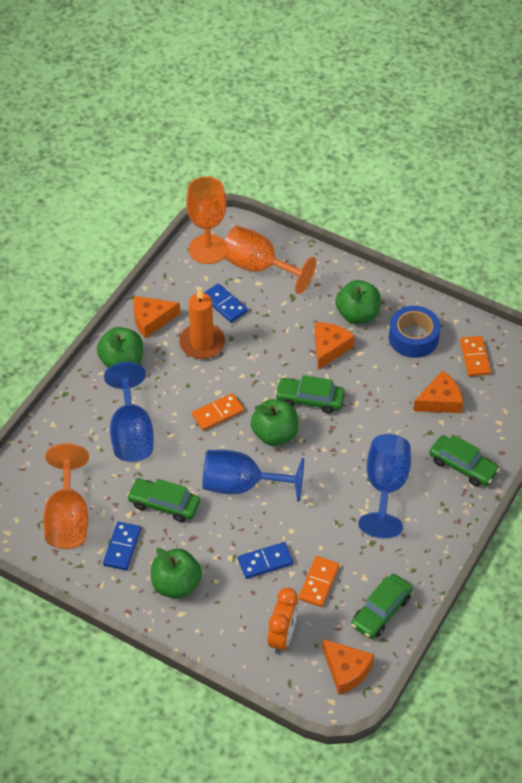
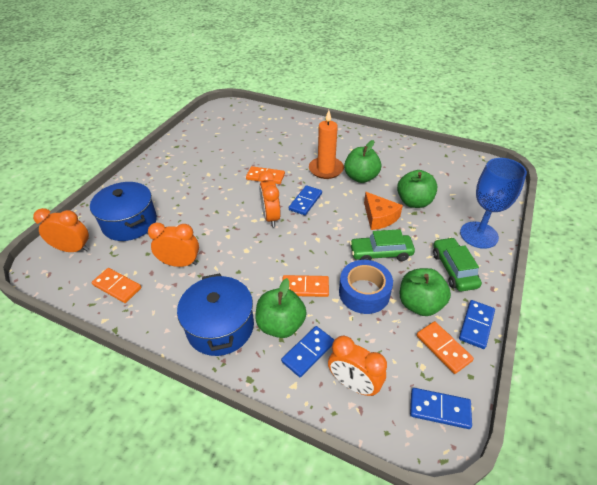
blue domino: [103,522,141,570] [204,283,247,323] [238,542,293,579] = 3 -> [281,326,334,377] [289,185,322,215] [410,388,472,429] [459,300,495,349] = 4
blue goblet: [104,362,154,462] [203,450,304,502] [358,434,411,538] = 3 -> [460,158,527,249] = 1
blue pot: none = 0 -> [90,182,157,241] [177,273,254,356] = 2
green car: [127,478,200,522] [275,375,345,414] [351,574,413,639] [429,435,500,487] = 4 -> [350,229,415,261] [433,237,482,291] = 2
orange cheese: [133,296,180,338] [315,322,355,370] [322,639,374,695] [413,371,463,413] = 4 -> [364,192,403,230] = 1
orange clock: [268,588,299,654] = 1 -> [33,208,89,252] [148,222,199,267] [259,171,281,227] [328,336,387,396] = 4
orange domino: [192,393,244,431] [299,556,339,607] [460,336,491,376] = 3 -> [92,268,141,303] [246,166,285,184] [282,275,329,297] [417,321,474,374] = 4
orange goblet: [43,443,89,549] [186,176,226,264] [222,226,316,294] = 3 -> none = 0

